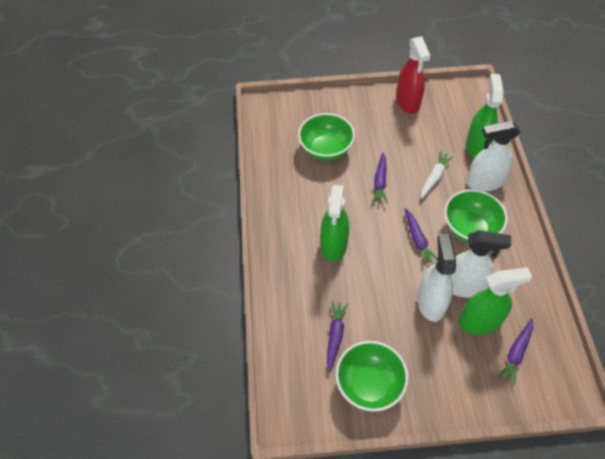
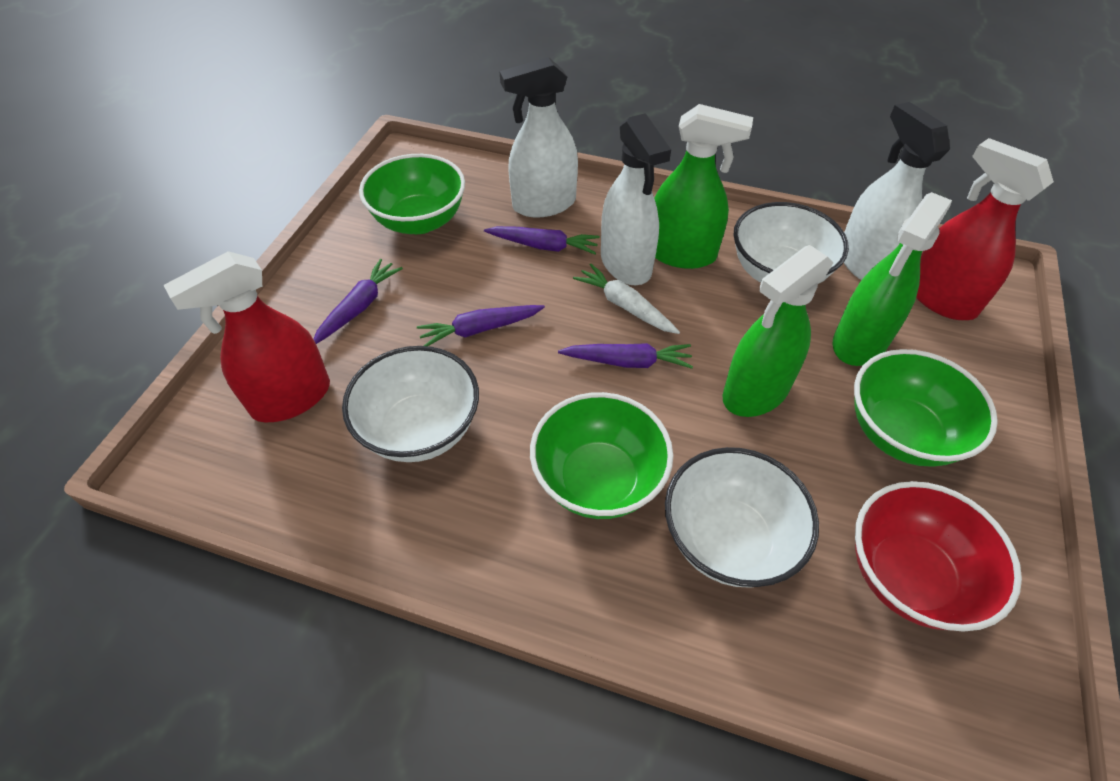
red bowl: none = 0 -> [855,481,1022,632] = 1
red spray bottle: [396,36,430,114] = 1 -> [163,251,330,422] [916,138,1054,320] = 2
white bowl: none = 0 -> [342,346,479,462] [665,447,819,588] [733,202,849,284] = 3

